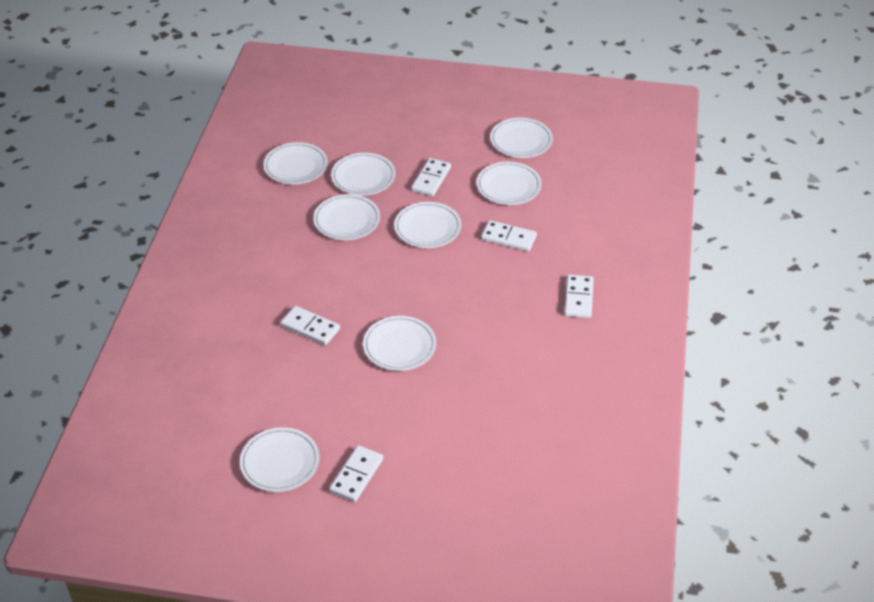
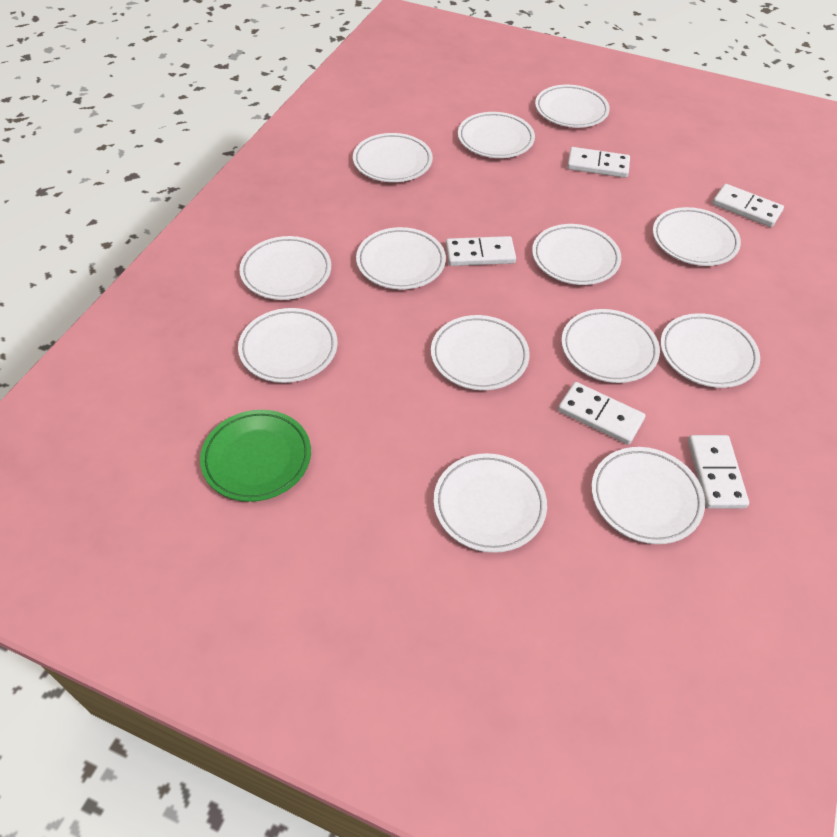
green plate: none = 0 -> [200,410,311,502] = 1
white plate: [240,427,320,492] [263,142,328,184] [313,194,380,240] [331,153,396,195] [363,316,436,371] [394,202,461,248] [476,162,542,205] [490,118,553,158] = 8 -> [238,308,338,383] [239,236,331,300] [353,133,433,182] [356,227,446,290] [431,315,530,390] [433,453,547,553] [458,112,535,158] [532,224,621,285] [535,85,610,128] [561,309,660,383] [591,447,705,544] [653,207,741,266] [660,313,760,388] = 13

